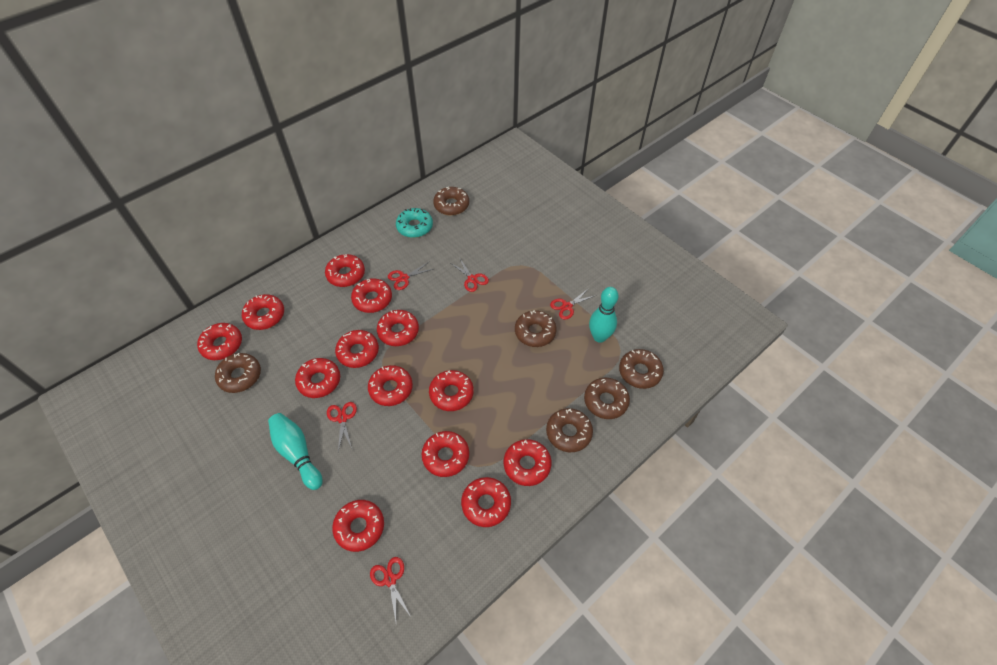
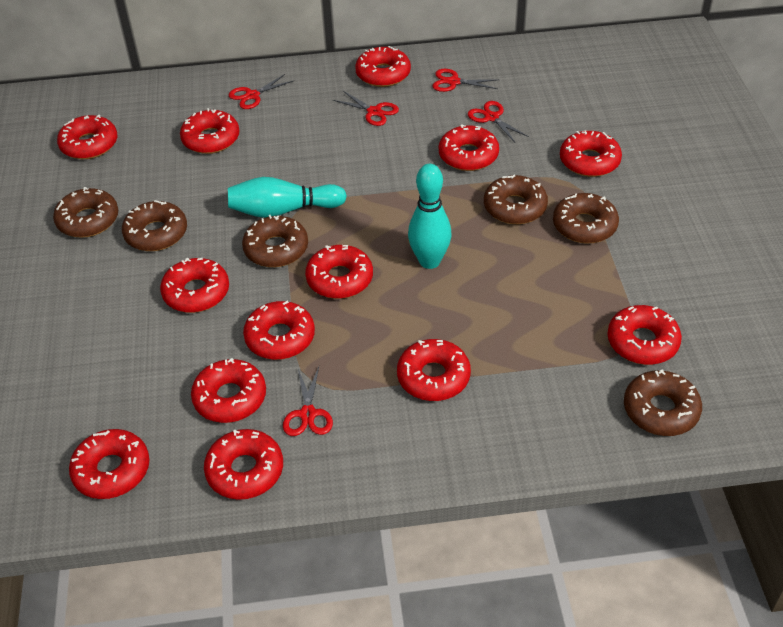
turquoise donut: [396,208,433,238] = 1 -> none = 0

